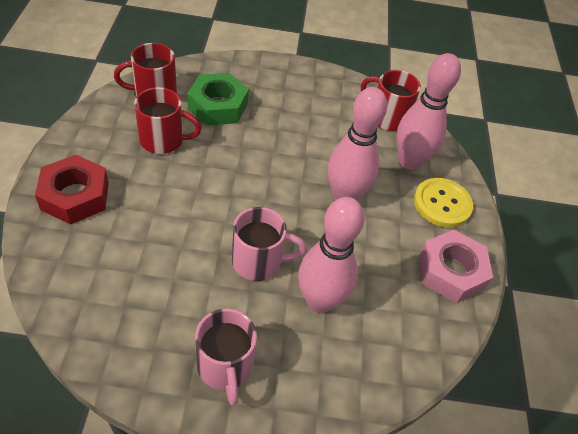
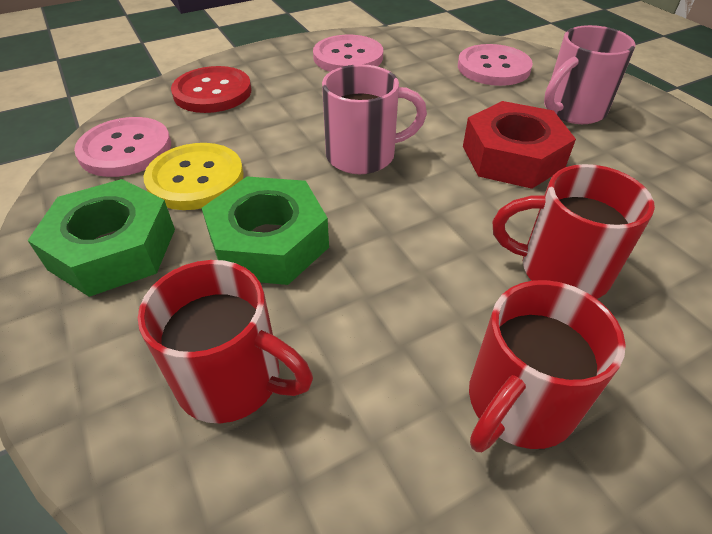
green nut: [187,73,249,126] = 1 -> [27,179,175,297] [202,176,329,285] = 2
pink bowling pin: [298,197,364,313] [328,87,387,200] [396,53,461,170] = 3 -> none = 0
pink button: none = 0 -> [74,117,171,177] [313,35,383,72] [458,44,533,86] = 3
pink nut: [419,230,493,303] = 1 -> none = 0
red button: none = 0 -> [171,66,251,113] = 1

